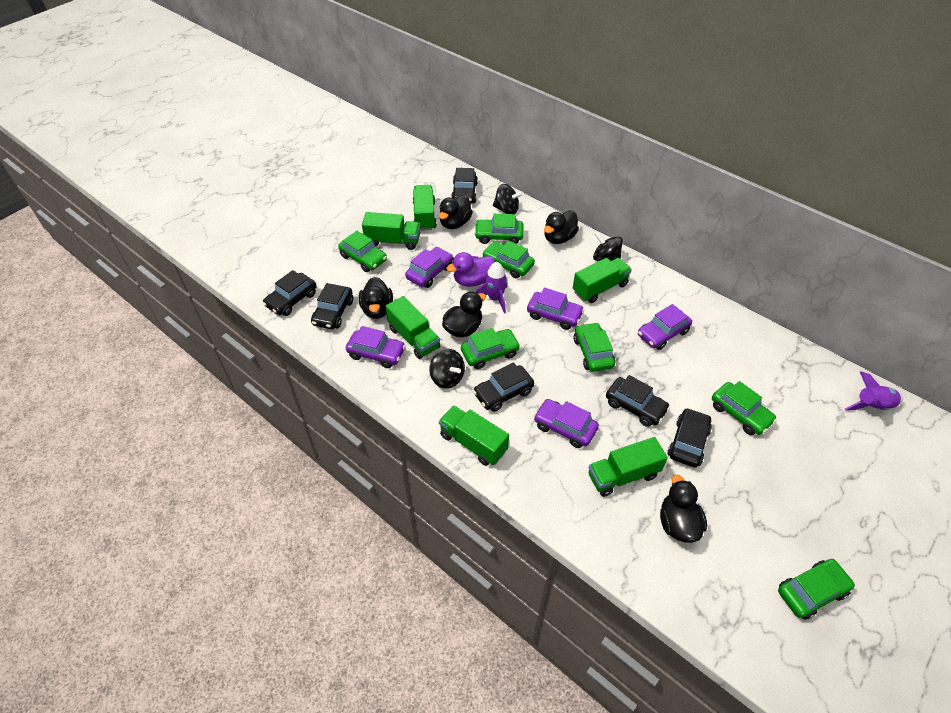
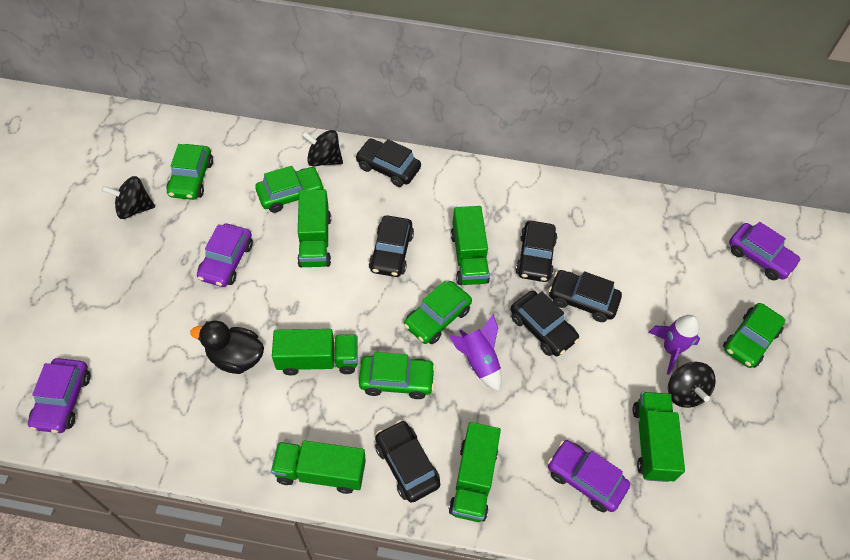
black duck: [359,277,393,319] [439,195,473,229] [442,292,486,337] [544,211,579,244] [660,474,707,543] = 5 -> [190,320,264,374] = 1
green car: [338,231,387,272] [461,328,520,369] [474,214,524,244] [482,241,535,278] [574,322,615,372] [712,381,777,435] [778,559,855,620] = 7 -> [166,144,213,200] [255,166,325,213] [359,352,436,399] [404,281,472,344] [723,303,785,368] = 5
purple car: [346,326,406,368] [405,247,453,288] [527,288,584,330] [534,399,599,448] [638,304,692,350] = 5 -> [28,358,90,433] [197,224,253,287] [548,440,630,512] [729,222,801,280] = 4
purple duck: [446,252,495,287] = 1 -> none = 0

